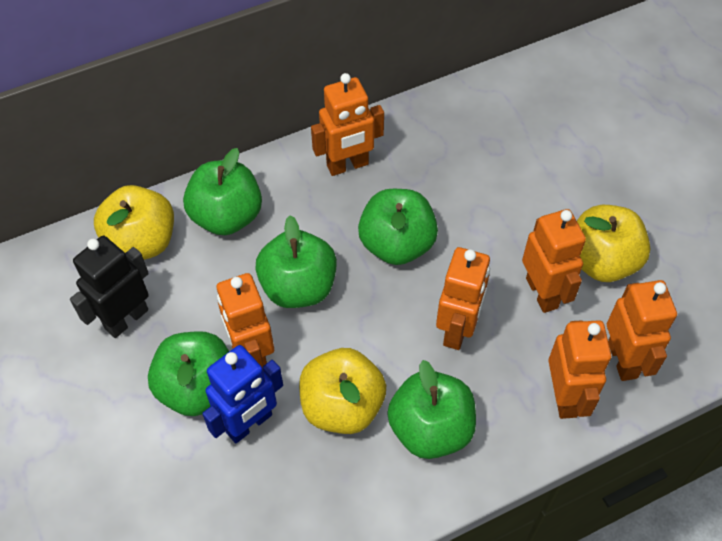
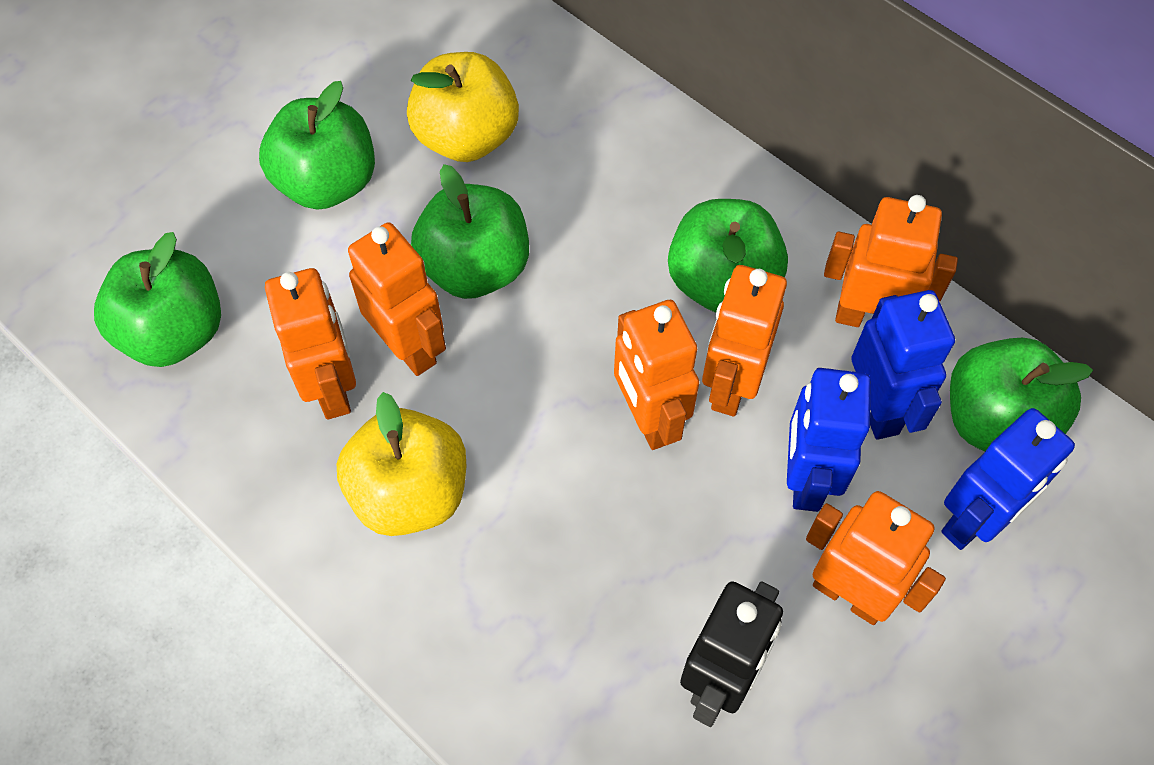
blue robot: [202,345,283,443] = 1 -> [787,368,871,512] [851,290,955,440] [941,408,1075,550] = 3
yellow apple: [94,185,174,260] [299,348,386,434] [577,205,651,282] = 3 -> [336,392,466,536] [407,52,519,162] = 2

